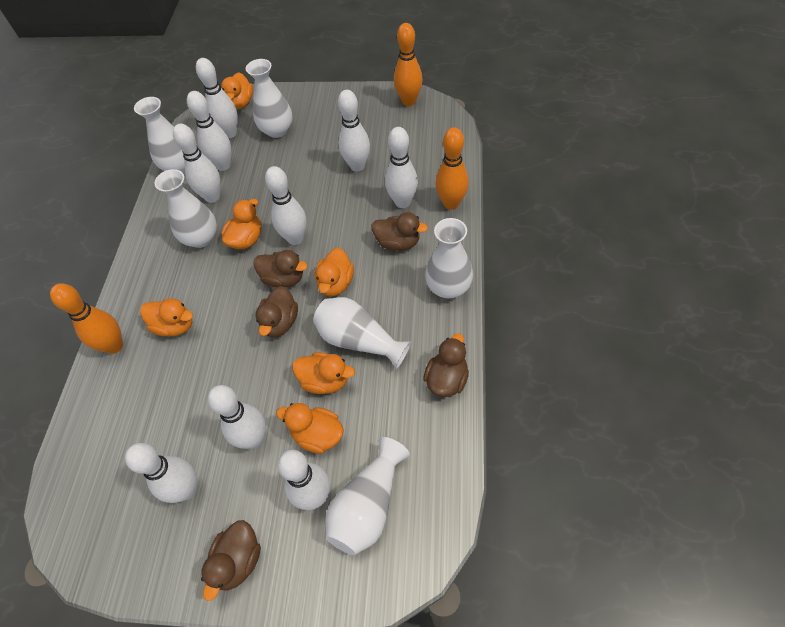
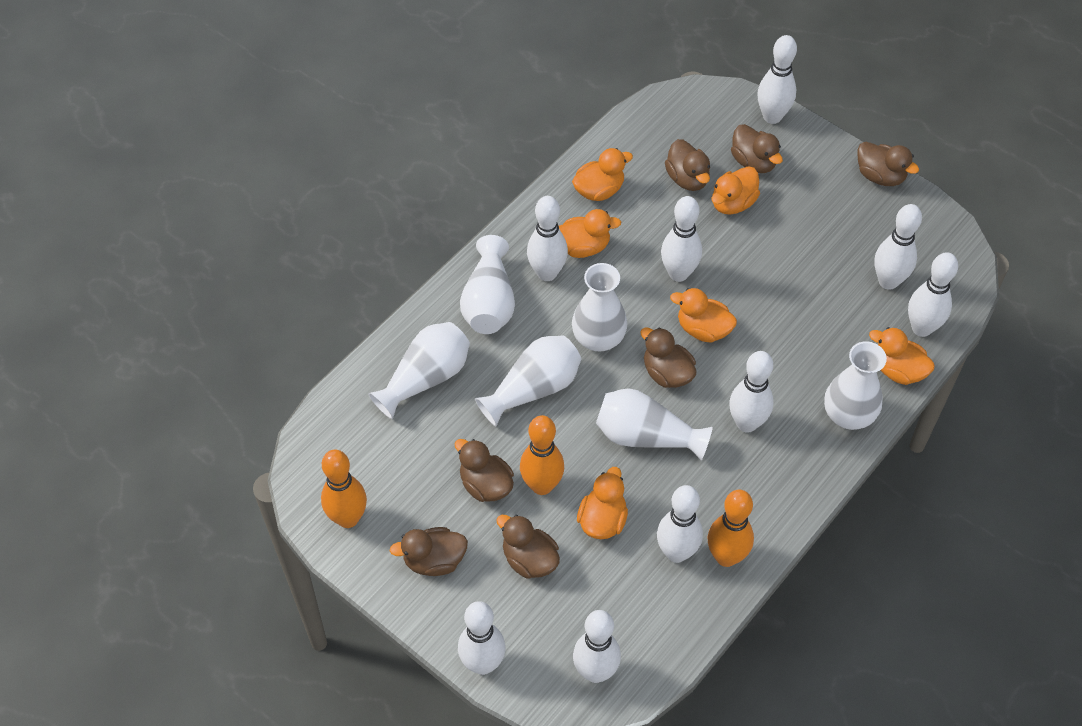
brown duck: [201,520,261,601] [253,250,307,287] [256,286,298,337] [371,212,428,251] [423,333,469,397] = 5 -> [390,527,468,576] [455,439,514,502] [496,515,560,579] [640,327,696,388] [665,139,710,191] [731,124,783,173] [857,142,919,186] = 7

